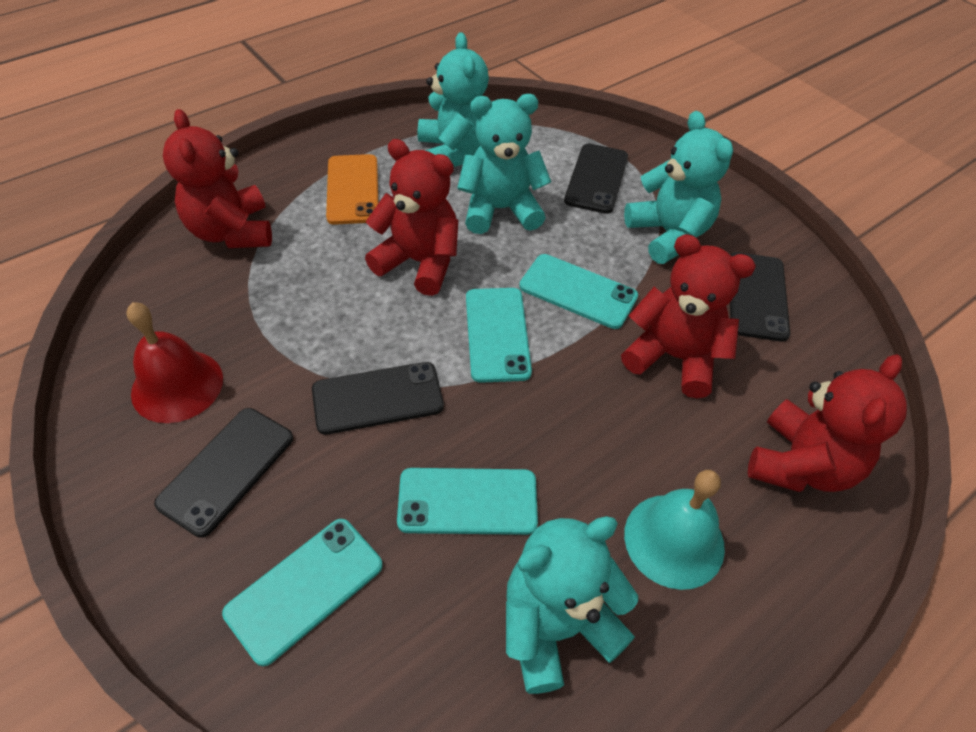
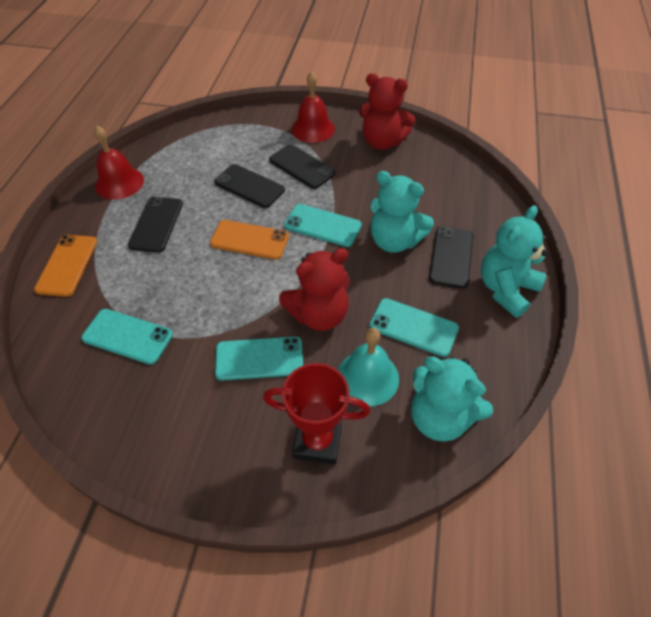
orange phone: [326,154,378,225] = 1 -> [34,235,97,297] [210,220,289,260] = 2
red bell: [126,302,223,423] = 1 -> [94,126,144,200] [291,71,335,143] = 2
red teddy bear: [163,109,272,248] [365,139,458,296] [621,234,756,399] [748,354,907,492] = 4 -> [279,248,350,331] [359,73,415,150] = 2
red trophy: none = 0 -> [263,363,370,464] = 1
turquoise teddy bear: [418,32,489,167] [457,94,551,234] [506,516,638,694] [624,111,733,264] = 4 -> [370,171,434,253] [411,356,493,441] [481,205,548,318] = 3

